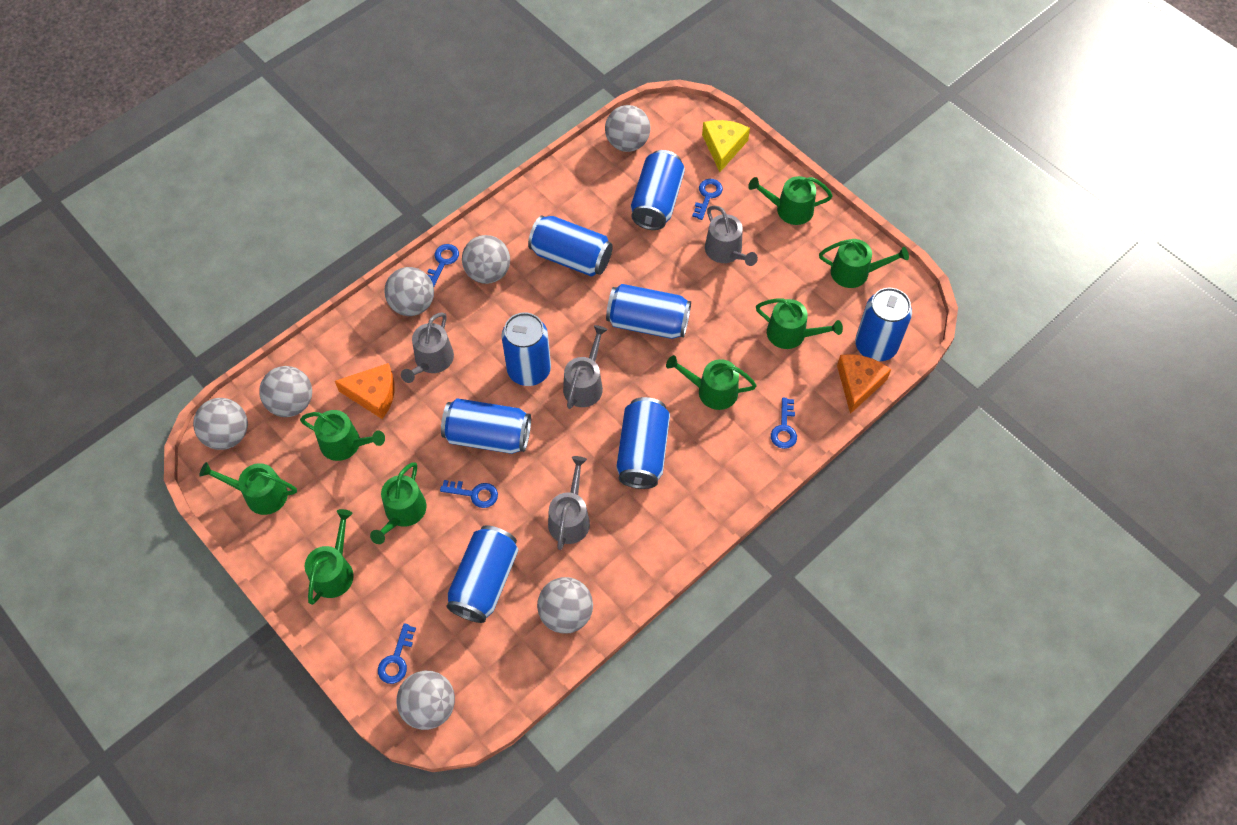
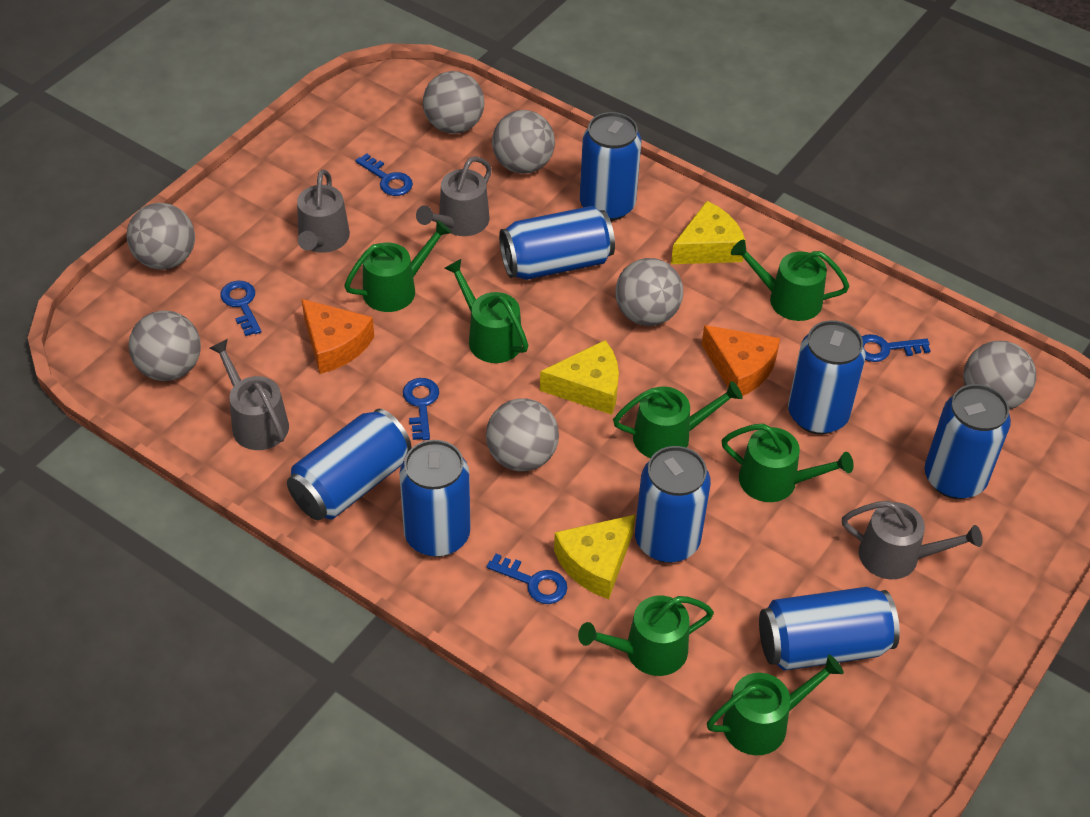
green watering can: [199,462,297,515] [300,410,385,461] [305,509,354,605] [370,462,426,544] [666,355,757,410] [748,176,833,225] [756,298,843,349] [819,239,909,288] = 8 -> [344,220,452,312] [444,259,528,363] [578,596,714,676] [613,381,743,458] [707,655,844,755] [721,424,854,502] [731,240,849,321] = 7
yellow cheese: [702,120,750,172] = 1 -> [540,340,619,415] [554,515,635,599] [671,201,746,264] = 3

